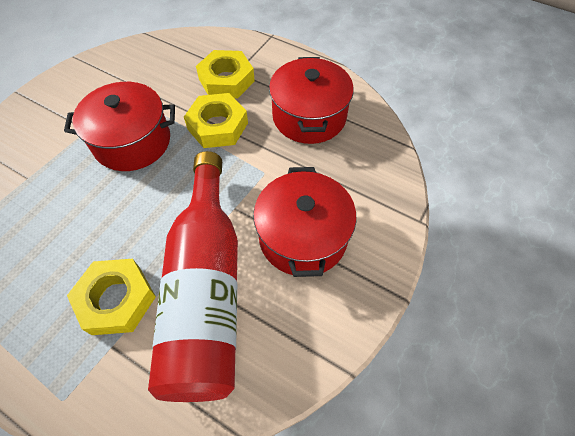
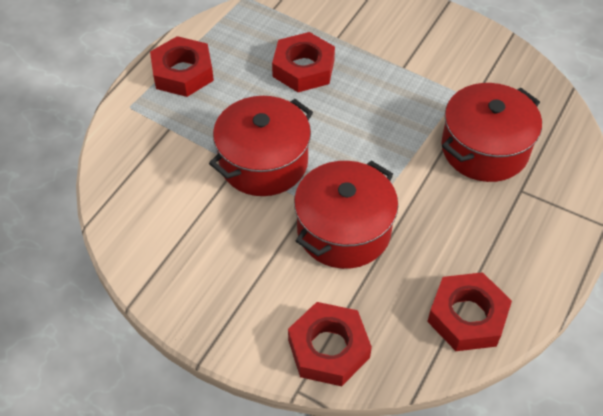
red bottle: [148,151,238,402] = 1 -> none = 0
red nut: none = 0 -> [150,36,214,97] [272,32,335,92] [288,302,372,386] [427,272,512,351] = 4
yellow nut: [67,259,156,335] [184,93,248,148] [196,50,255,98] = 3 -> none = 0

